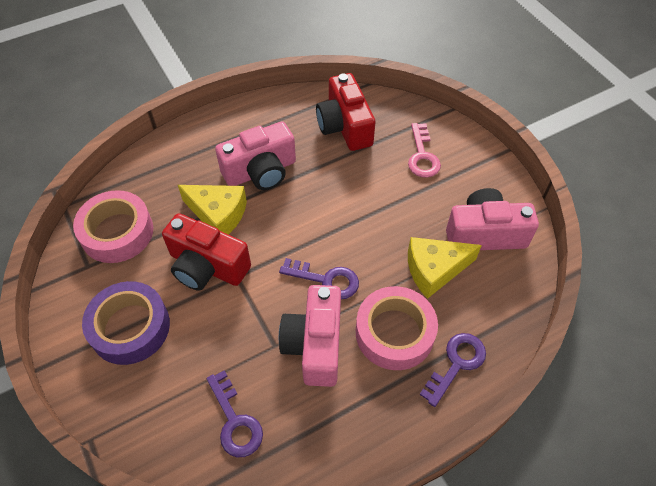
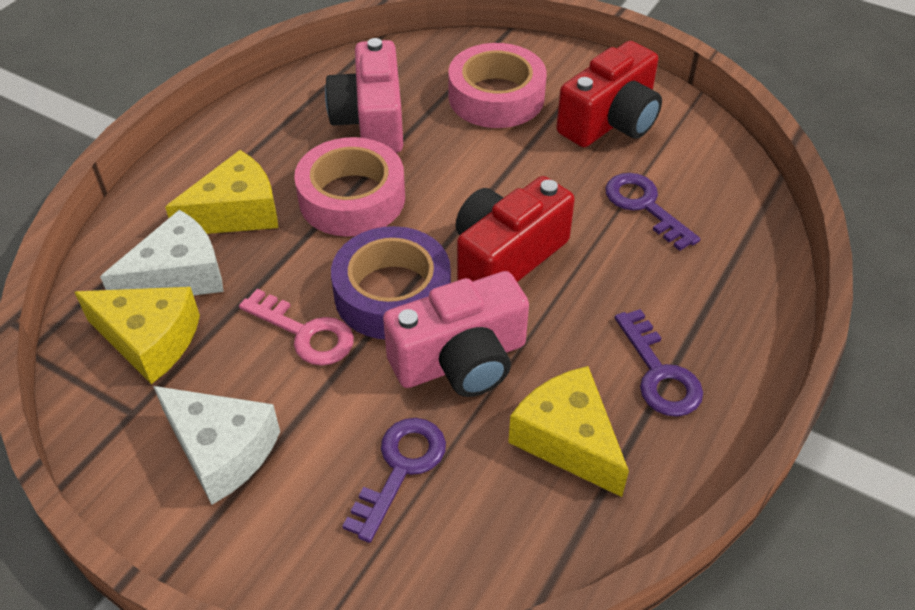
pink camera: [215,122,296,190] [279,285,341,387] [446,188,539,250] = 3 -> [325,38,403,153] [383,271,529,397] = 2
white cheese: none = 0 -> [100,210,224,296] [153,386,280,505] = 2
yellow cheese: [178,185,247,235] [408,237,482,299] = 2 -> [75,287,200,384] [165,150,278,234] [508,366,629,497] = 3

